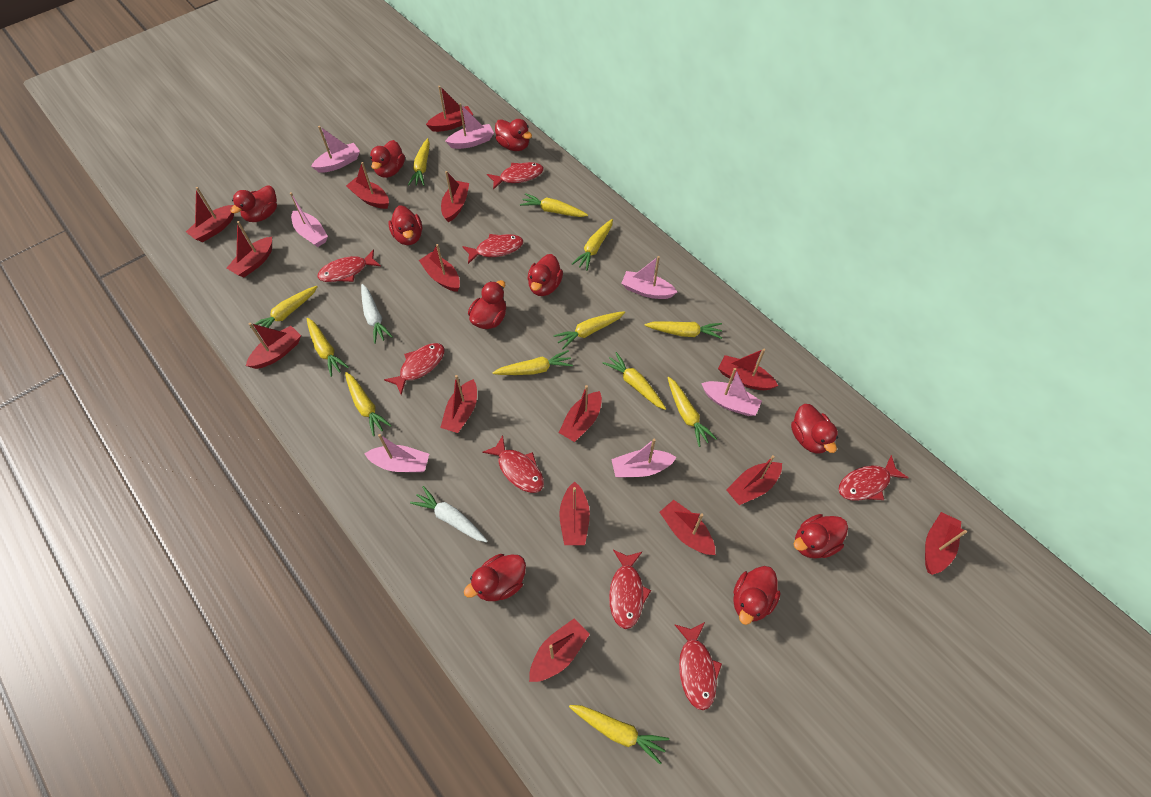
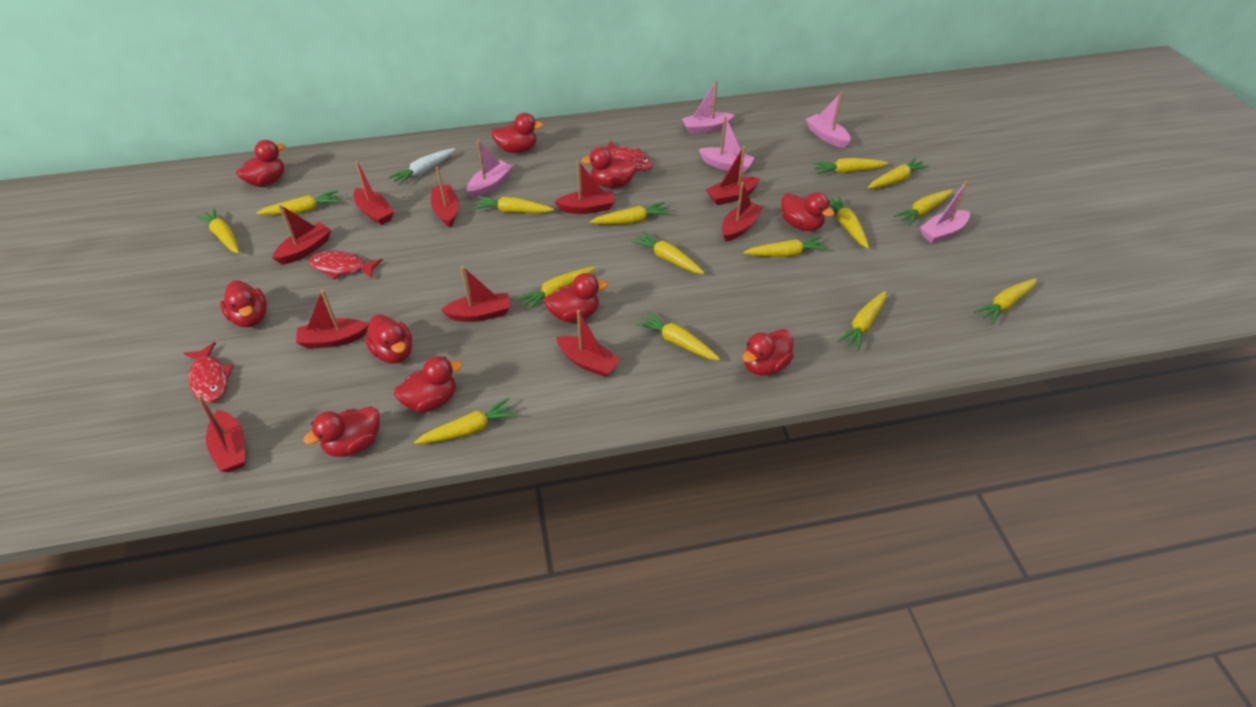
pink boat: [290,192,328,247] [311,126,360,173] [364,434,429,472] [445,103,494,149] [611,439,677,478] [621,256,677,299] [701,368,762,416] = 7 -> [467,140,513,198] [682,80,734,134] [699,116,755,173] [806,92,851,148] [920,181,970,243] = 5
red boat: [186,187,234,242] [227,221,272,277] [246,323,301,369] [346,162,389,209] [419,244,460,292] [426,86,473,132] [440,375,477,433] [441,171,469,222] [529,619,590,682] [559,385,602,442] [559,481,590,545] [660,500,715,555] [718,349,778,390] [726,455,782,505] [925,512,967,575] = 15 -> [198,395,245,472] [272,204,331,265] [296,290,369,348] [353,161,394,225] [431,166,459,228] [441,266,510,322] [554,160,615,214] [556,310,621,377] [706,146,760,205] [722,182,763,242] = 10
red fish: [317,249,381,282] [384,343,444,395] [462,234,523,264] [482,435,544,493] [487,162,544,190] [609,550,651,629] [674,622,722,710] [838,455,908,501] = 8 -> [184,342,234,403] [309,251,383,280] [604,140,653,171] = 3
white carrot: [361,284,393,344] [410,486,487,542] = 2 -> [389,148,456,185] = 1
yellow carrot: [250,286,318,337] [307,318,349,377] [345,372,392,436] [408,138,430,186] [492,350,573,375] [520,193,588,217] [553,311,625,350] [569,705,669,765] [572,219,613,271] [603,352,666,410] [644,321,722,339] [668,377,717,447] = 12 -> [195,208,239,254] [256,190,340,215] [414,398,517,444] [474,196,554,213] [517,266,596,311] [590,202,670,224] [631,231,704,274] [636,311,720,360] [743,236,828,257] [812,158,889,174] [829,195,869,248] [837,291,886,351] [868,157,929,189] [894,189,953,226] [974,278,1037,325] = 15

